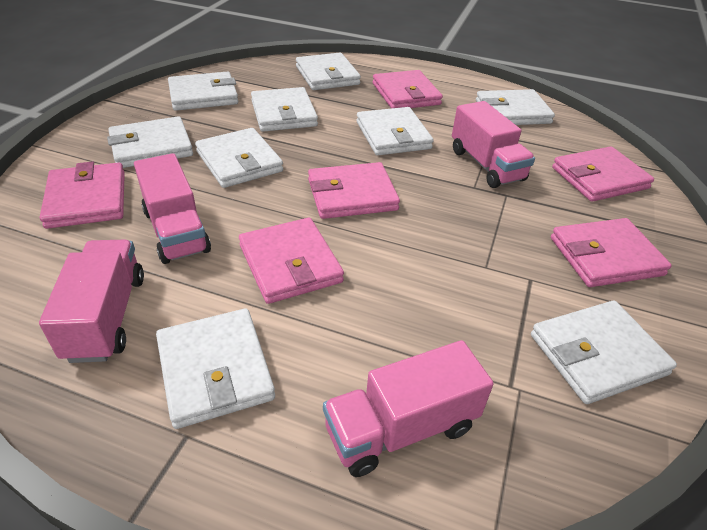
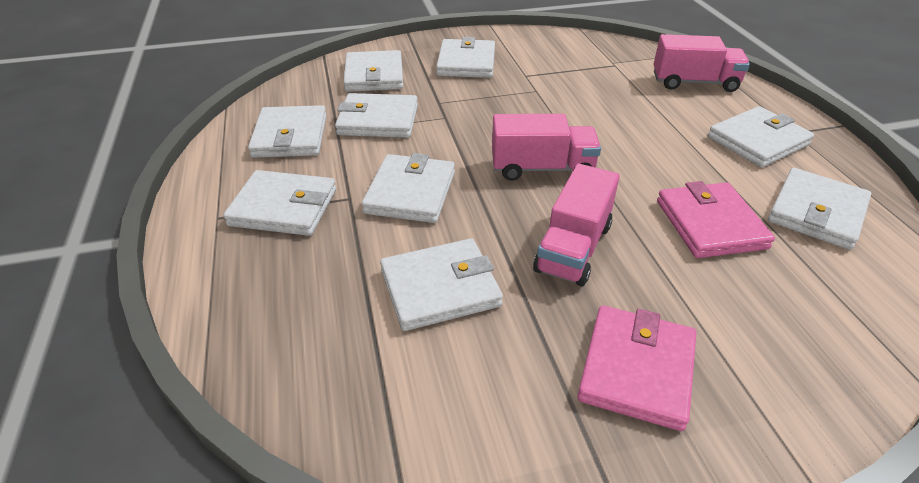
pink truck: [39,240,144,363] [134,153,211,264] [323,340,494,477] [452,101,535,188] = 4 -> [492,114,601,181] [533,164,620,286] [654,34,750,92] = 3
pink wallet: [40,162,125,229] [239,218,344,304] [308,162,400,219] [373,70,443,108] [551,218,672,287] [552,146,654,202] = 6 -> [577,305,696,431] [657,181,775,258] = 2

